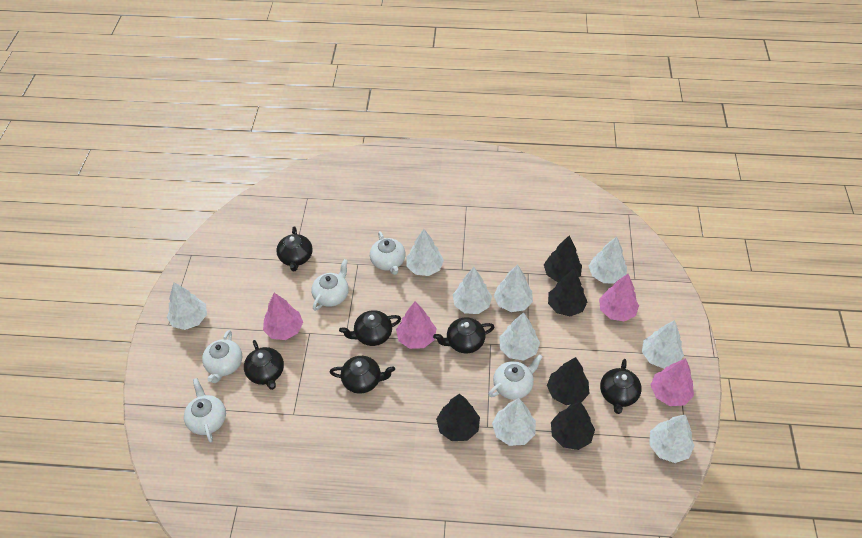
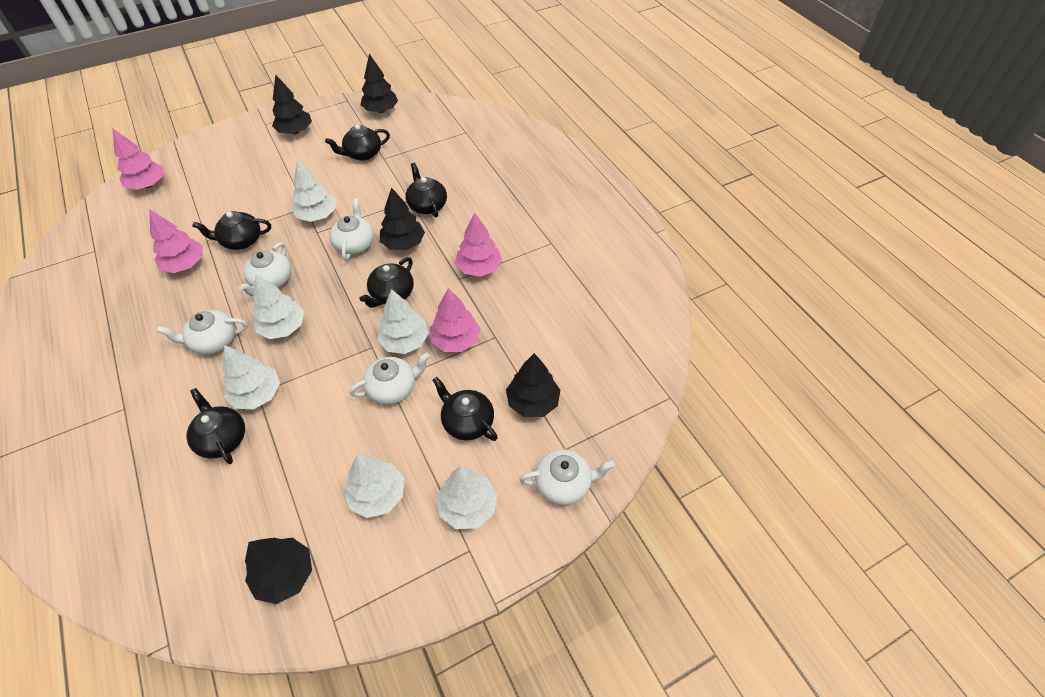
white tree: [167,282,207,330] [406,229,444,276] [453,267,492,314] [492,398,536,446] [494,264,533,312] [499,312,540,361] [589,236,627,283] [642,320,684,369] [649,415,695,463] = 9 -> [222,345,280,410] [253,275,304,339] [292,159,336,222] [343,454,404,518] [377,289,429,354] [437,466,497,529] = 6

